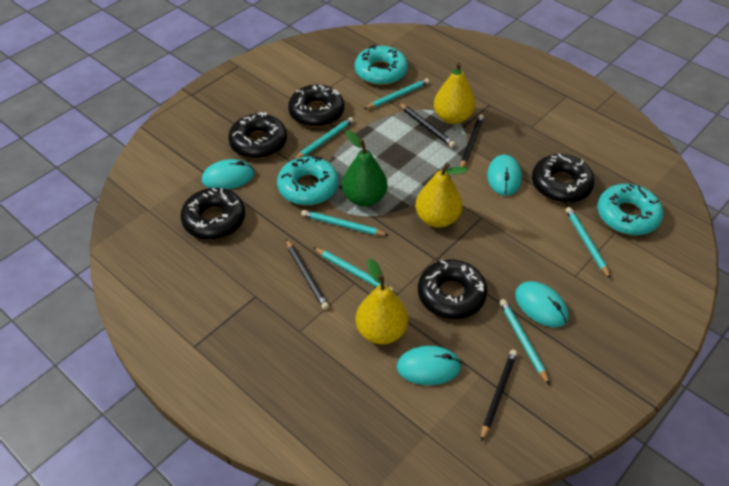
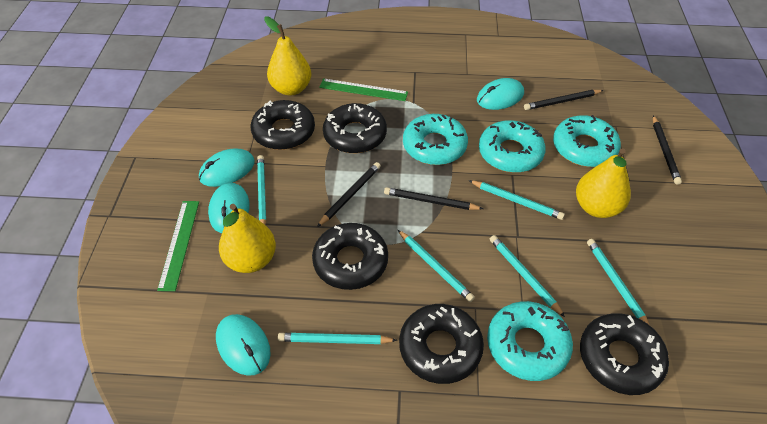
green pear: [342,130,387,207] = 1 -> none = 0
green ruler: none = 0 -> [157,201,199,291] [319,78,408,101] = 2
turquoise donut: [277,156,339,205] [355,44,408,85] [597,184,663,235] = 3 -> [403,114,468,165] [479,120,546,173] [487,301,573,381] [553,115,621,167] = 4

